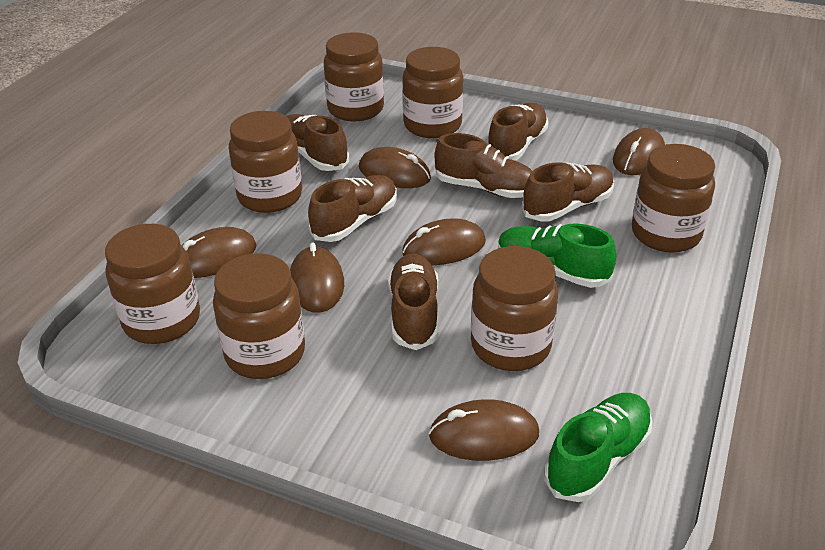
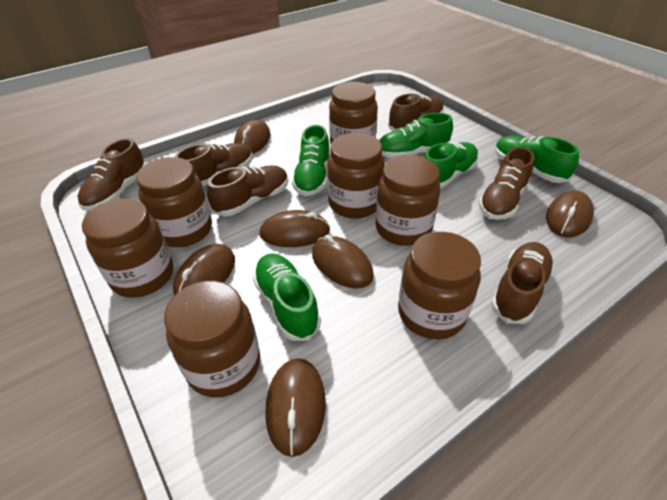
green shoe: [498,223,616,288] [544,393,653,502] = 2 -> [253,253,321,341] [292,125,330,196] [379,113,453,158] [424,142,479,189] [495,136,579,183] = 5

